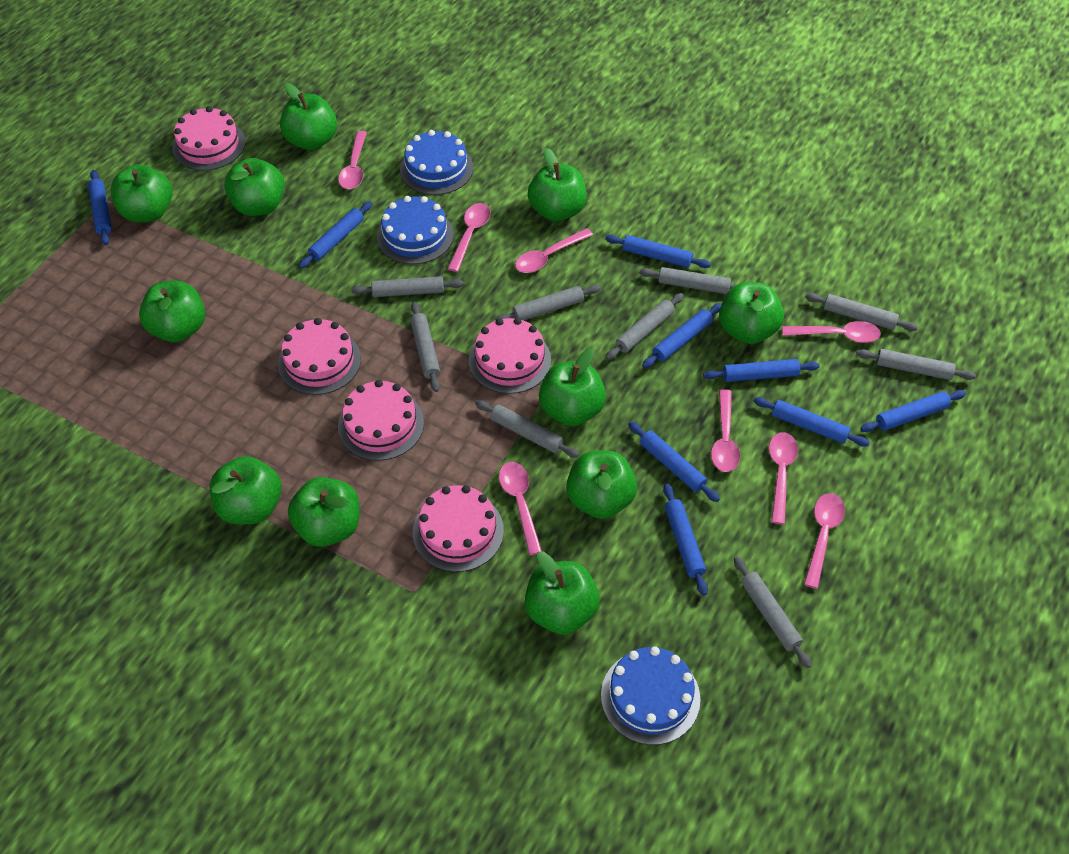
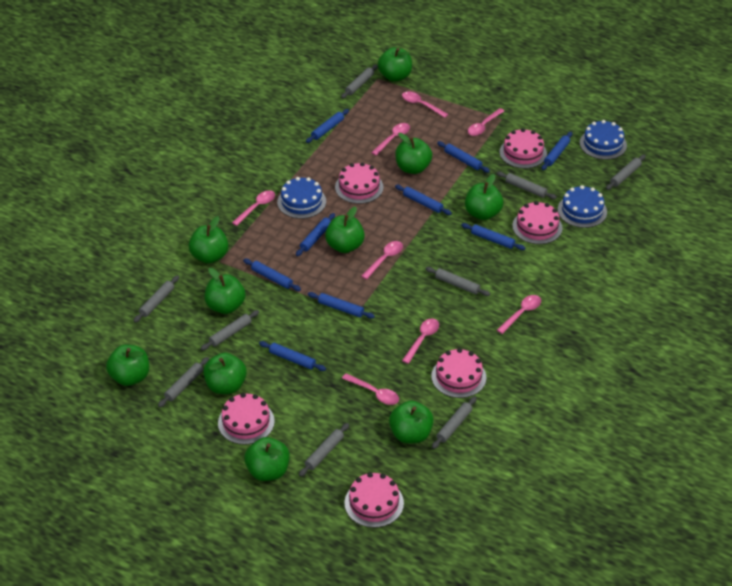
green apple: [111,164,172,222] [139,280,205,342] [210,456,282,524] [224,158,285,216] [280,83,337,150] [288,477,360,547] [525,552,600,635] [528,148,587,221] [539,348,606,426] [566,451,637,519] [719,282,784,344] = 11 -> [106,345,149,386] [189,216,228,263] [203,353,247,394] [205,268,245,314] [244,437,290,481] [325,207,365,253] [378,47,412,82] [389,401,434,443] [395,133,432,174] [465,174,503,220] = 10
pink cake: [172,106,246,170] [278,318,361,395] [338,380,424,461] [413,485,504,572] [469,318,551,394] = 5 -> [218,393,275,445] [335,162,384,204] [344,472,404,528] [431,348,486,398] [499,128,547,168] [512,201,562,244] = 6

